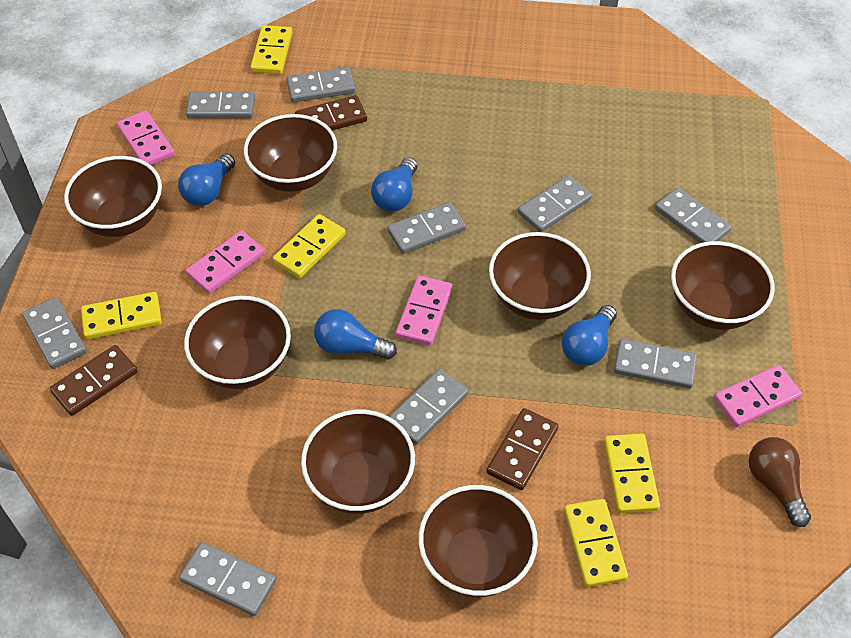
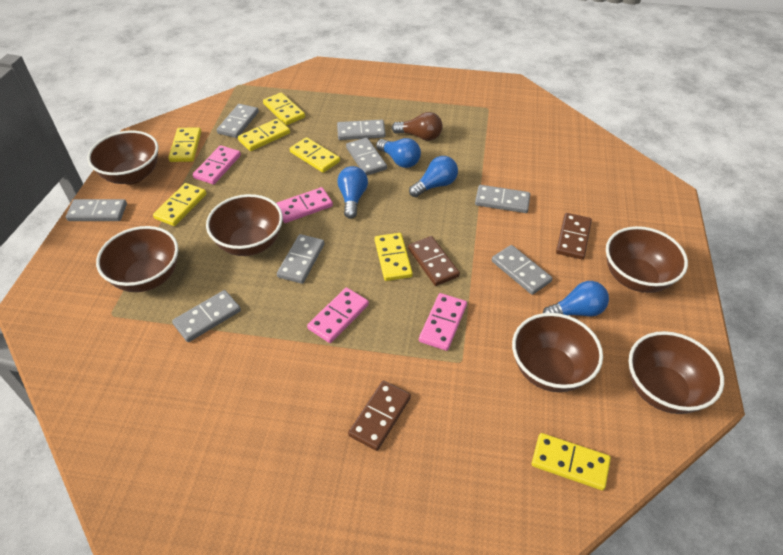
brown bowl: [64,156,162,237] [184,296,291,389] [244,114,337,192] [301,410,415,514] [419,485,538,597] [489,232,591,320] [671,241,775,330] = 7 -> [87,130,159,184] [96,226,178,292] [206,194,283,256] [512,313,603,392] [606,226,688,293] [629,331,724,414] = 6
grey domino: [22,297,87,369] [179,542,276,616] [186,91,255,119] [287,67,355,103] [387,202,466,254] [389,369,468,445] [518,176,592,232] [614,339,697,389] [655,188,732,243] = 9 -> [66,199,127,221] [172,290,241,342] [217,104,259,138] [277,234,325,284] [337,120,386,140] [346,138,387,175] [475,185,530,213] [492,245,552,295] = 8
yellow domino: [81,292,162,340] [250,25,292,74] [273,214,346,278] [564,499,628,587] [604,434,660,513] = 5 -> [153,183,206,226] [168,127,201,162] [238,118,290,151] [263,93,305,125] [290,137,340,173] [375,233,413,281] [532,433,611,490] = 7

